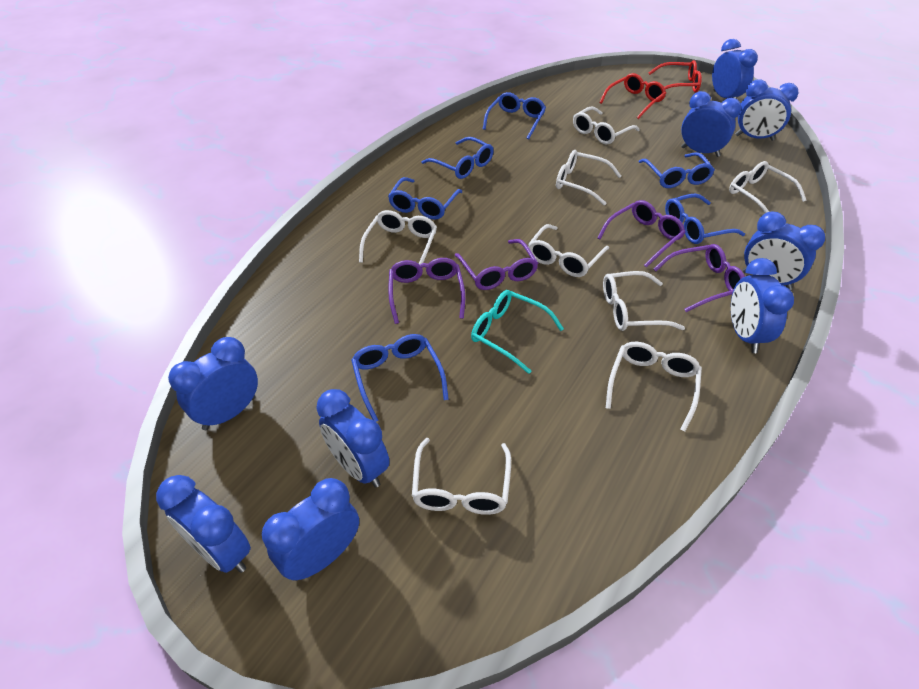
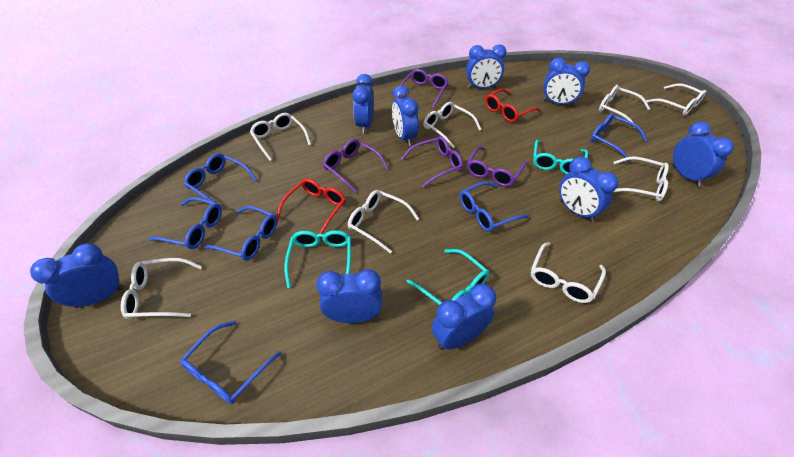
turquoise glasses: [471,290,564,374] = 1 -> [284,230,351,288] [406,249,489,305] [533,140,588,175] = 3

